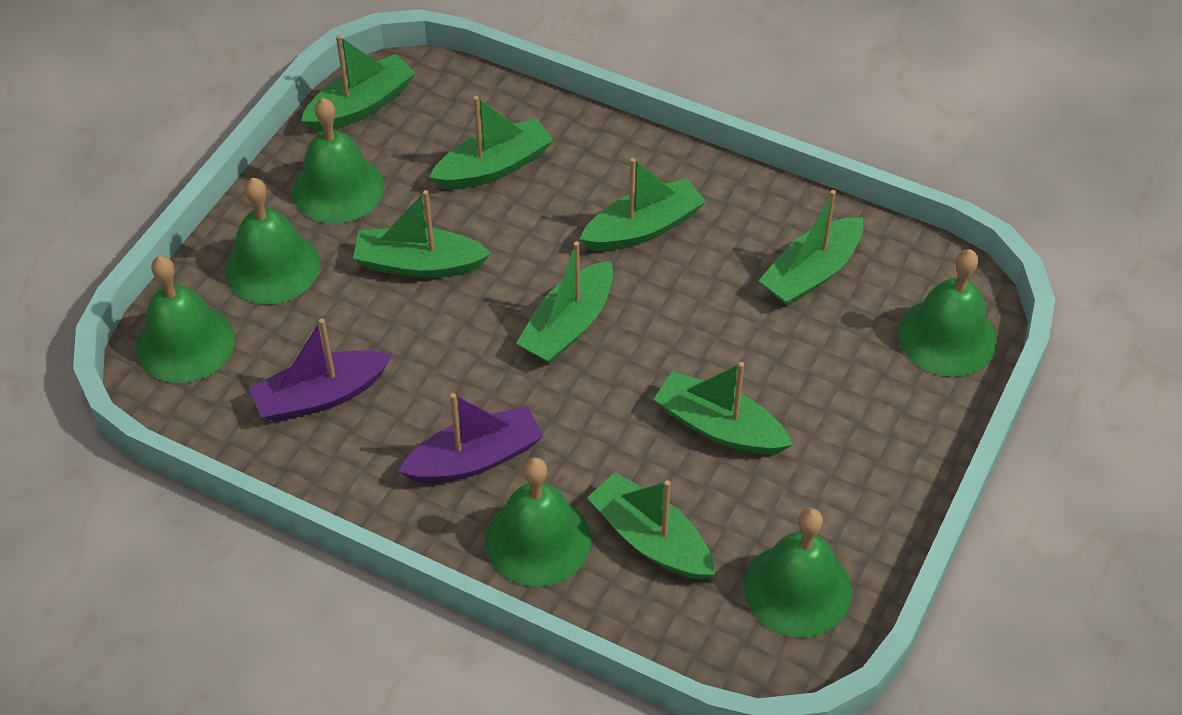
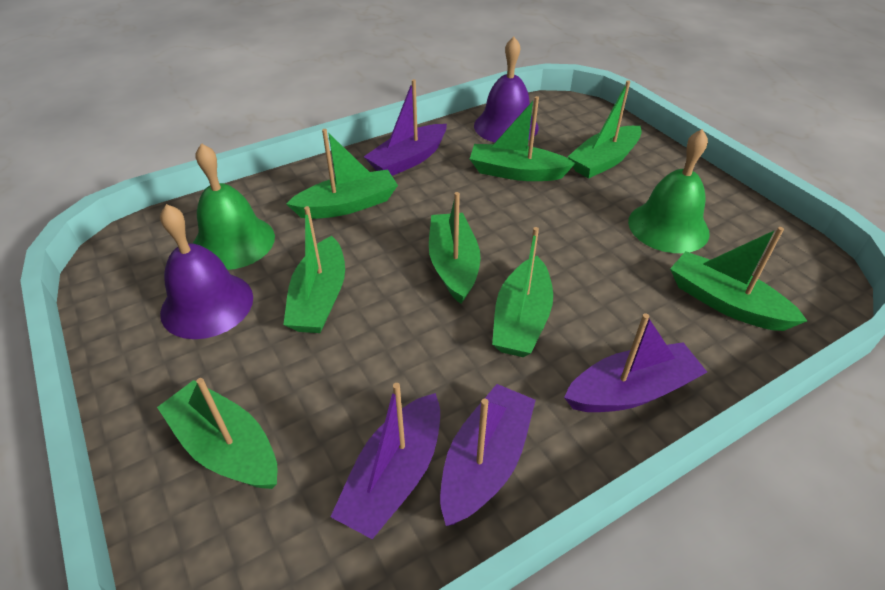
green bell: [136,256,235,383] [225,178,320,304] [292,98,384,224] [485,457,591,587] [744,508,852,638] [898,249,997,377] = 6 -> [193,143,275,270] [628,129,710,253] = 2
purple bell: none = 0 -> [160,204,253,339] [474,37,539,143] = 2
purple boat: [249,318,392,422] [398,393,543,483] = 2 -> [330,383,440,539] [364,79,447,176] [440,384,536,526] [564,313,707,412] = 4

